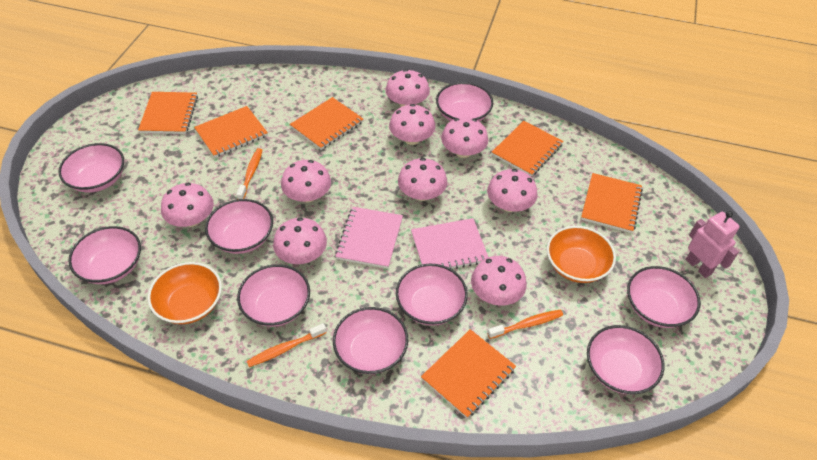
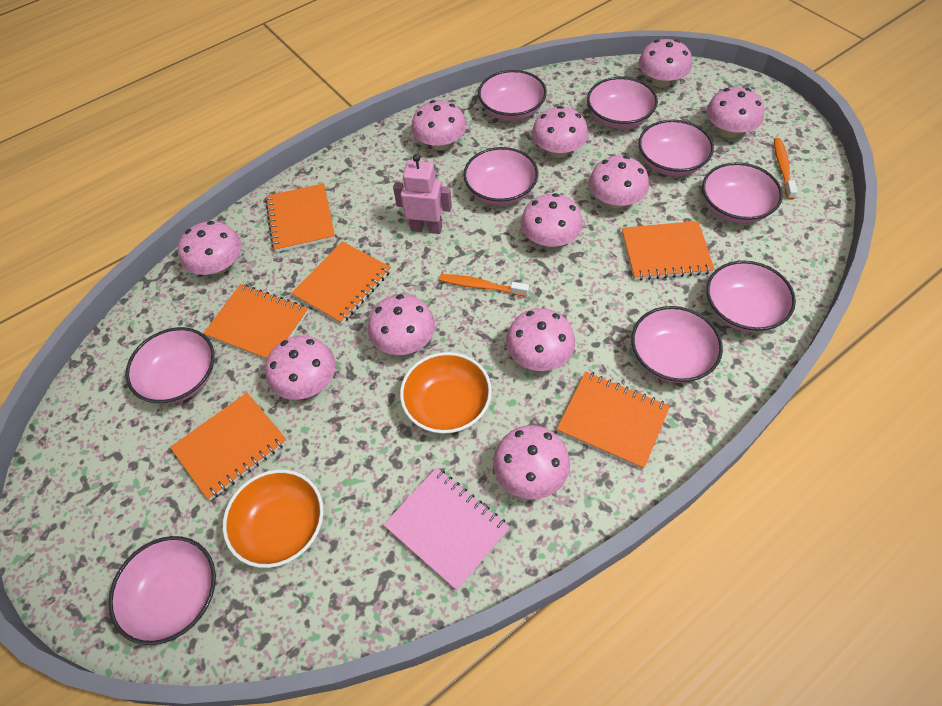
orange toothbrush: [236,148,262,199] [247,323,327,367] [487,309,563,339] = 3 -> [439,274,529,296] [774,138,798,200] = 2
pink mushroom: [161,182,214,227] [273,217,327,264] [281,160,331,203] [386,69,430,107] [389,104,435,145] [398,158,447,201] [441,117,488,158] [471,256,527,306] [487,169,537,212] = 9 -> [178,221,241,275] [266,335,336,400] [368,294,435,355] [411,100,466,150] [493,425,570,499] [506,308,575,371] [521,193,583,247] [532,106,588,158] [588,156,649,208] [638,39,692,88] [706,87,765,138] = 11
pink notebook: [335,207,403,268] [411,218,488,269] = 2 -> [383,468,510,590] = 1

